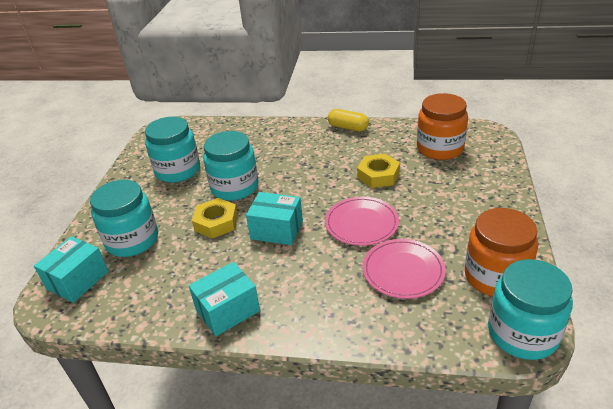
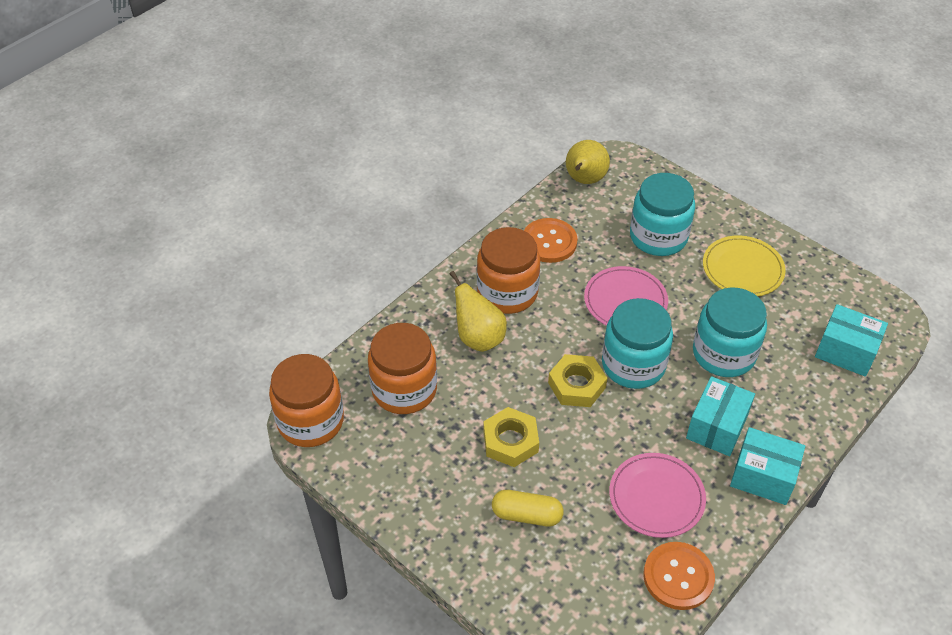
orange button: none = 0 -> [524,218,578,263] [643,542,715,610] = 2
orange jar: [417,93,468,160] [465,208,538,296] = 2 -> [269,354,344,447] [368,323,437,414] [477,227,540,314] = 3
turquoise jar: [90,180,158,257] [145,117,200,183] [203,131,259,201] [488,259,573,360] = 4 -> [602,298,673,389] [630,173,695,256] [693,287,767,377] = 3
yellow pear: none = 0 -> [449,271,507,352] [566,140,610,184] = 2
yellow plate: none = 0 -> [703,235,786,296] = 1

